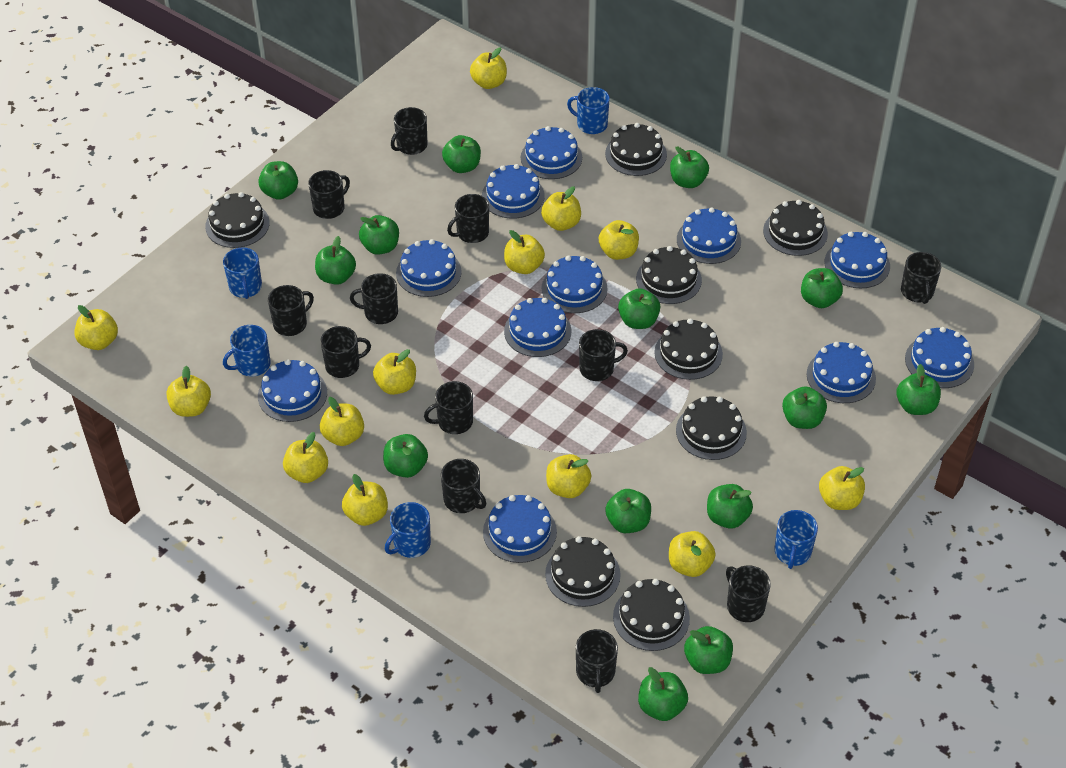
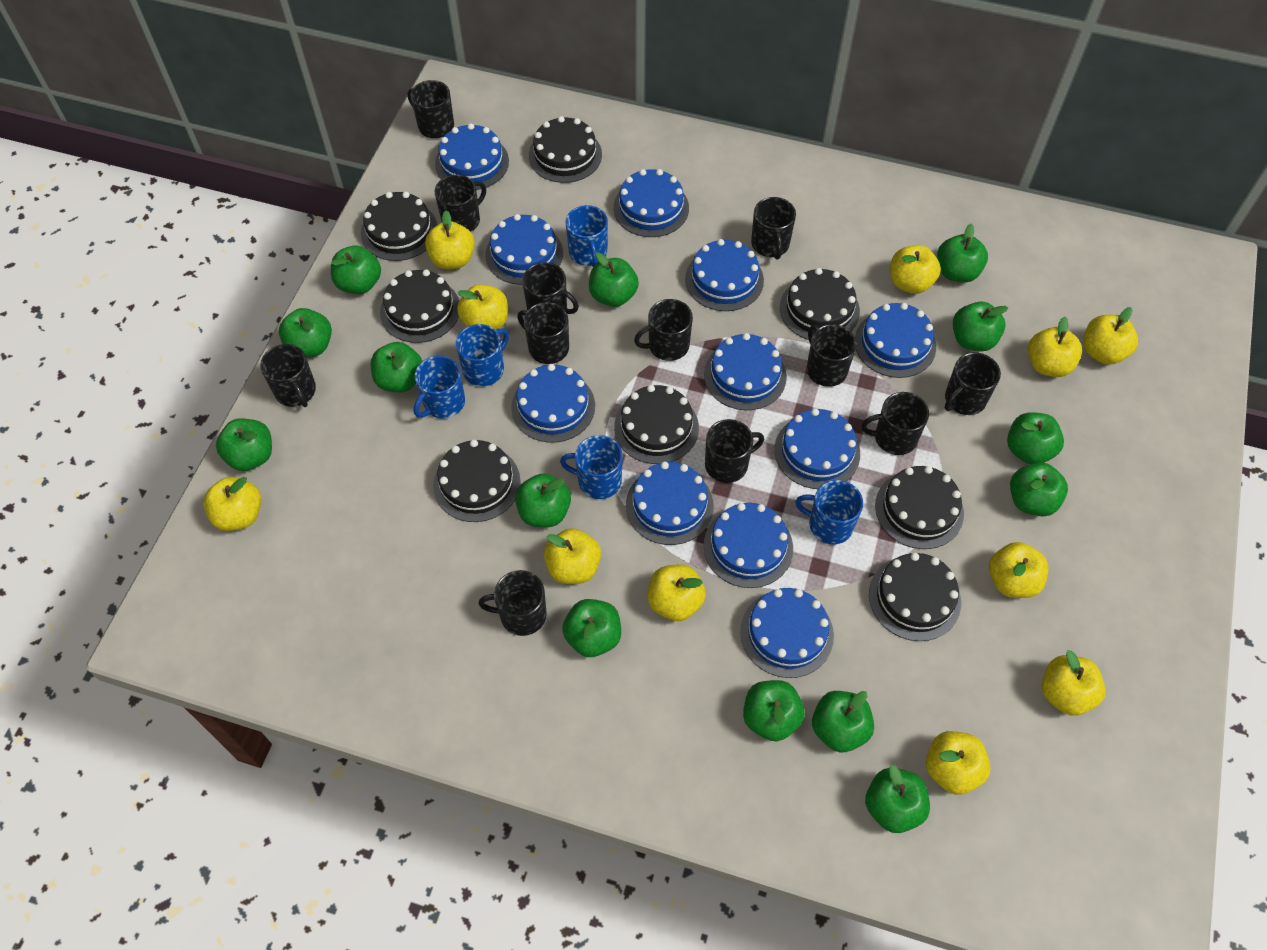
yellow apple: [74,305,118,350] [166,366,211,417] [283,432,328,483] [320,397,364,446] [342,474,388,526] [373,349,416,395] [470,47,507,89] [504,230,545,274] [541,186,581,231] [546,454,591,498] [599,220,639,260] [669,531,716,577] [819,466,865,510] = 13 -> [203,477,261,531] [425,211,475,269] [457,284,508,330] [544,528,601,584] [648,564,706,621] [890,245,941,294] [926,731,990,795] [989,542,1048,598] [1028,317,1082,377] [1041,650,1106,716] [1084,307,1138,365] = 11

